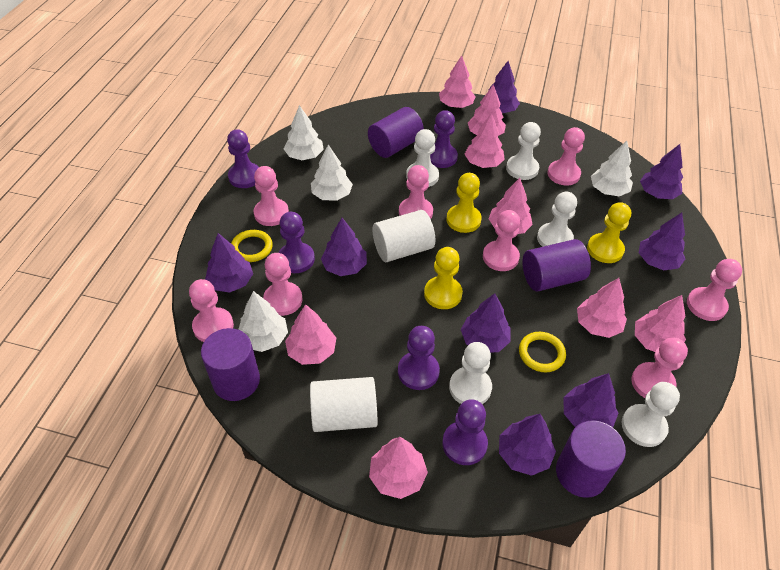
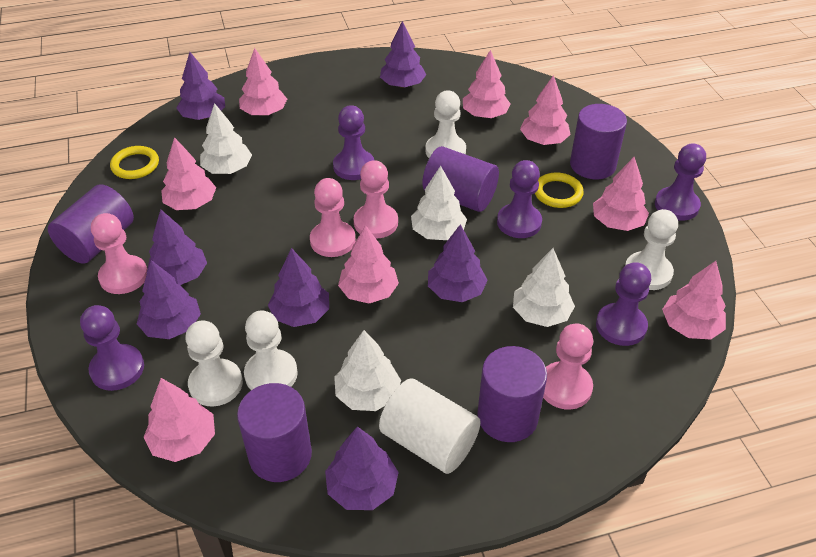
pink pawn: [189,279,234,342] [253,166,289,226] [263,253,303,316] [399,165,433,219] [483,210,520,271] [548,127,585,185] [631,337,688,398] [687,259,742,321] = 8 -> [91,213,147,294] [310,178,356,257] [354,160,398,239] [543,323,593,410] = 4
purple cylinder: [201,328,260,401] [368,107,424,158] [522,239,591,291] [556,420,626,498] = 4 -> [48,184,134,264] [237,383,312,482] [423,146,499,212] [477,346,547,442] [570,104,627,179] = 5
purple tree: [205,233,253,292] [321,218,367,276] [461,293,510,353] [488,61,520,113] [499,414,556,476] [564,373,618,427] [639,213,685,270] [640,144,683,199] = 8 -> [137,260,201,339] [147,210,207,285] [176,52,225,120] [268,248,329,327] [325,426,399,510] [380,21,426,88] [428,224,488,302] = 7
white cylinder: [310,377,378,432] [373,210,435,262] = 2 -> [379,378,481,474] = 1
white pawn: [406,129,439,187] [449,342,492,404] [506,122,541,180] [537,192,577,247] [621,382,680,447] = 5 -> [185,320,243,407] [244,311,298,390] [425,90,466,158] [625,209,678,290] = 4
yellow pawn: [424,247,463,309] [446,173,482,233] [587,202,631,263] = 3 -> none = 0

